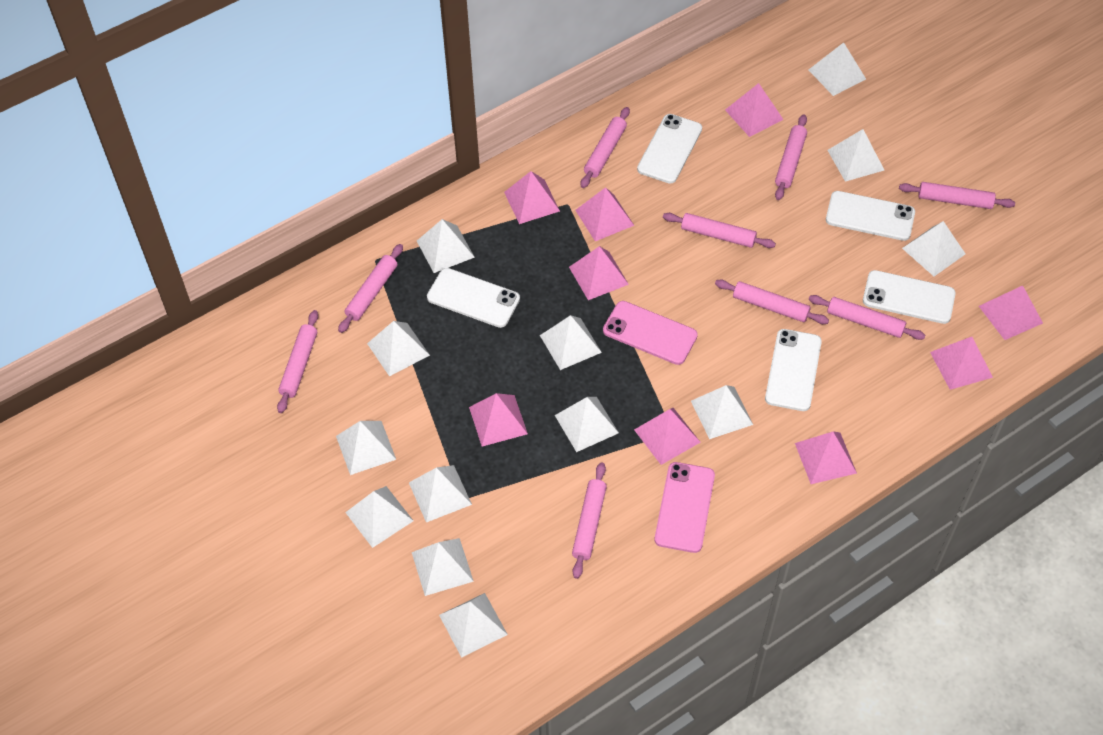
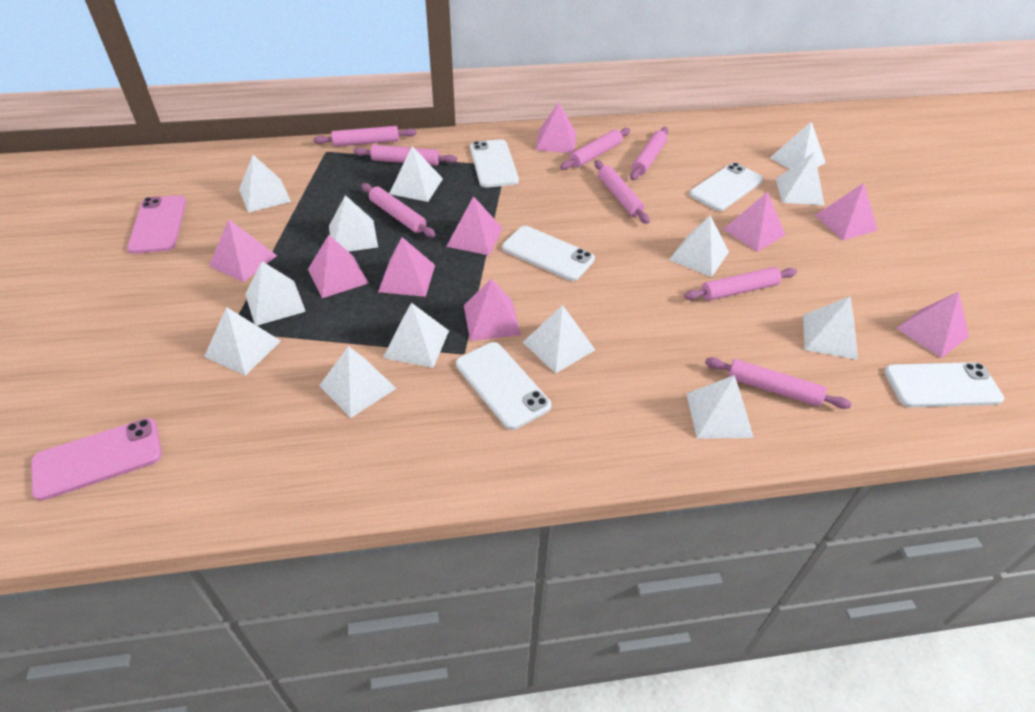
pink rolling pin: [277,310,318,413] [338,244,403,333] [572,462,607,579] [581,107,630,188] [663,213,776,248] [715,279,829,324] [775,114,807,200] [809,295,926,340] [899,182,1015,209] = 9 -> [313,126,416,147] [353,145,457,166] [361,183,435,237] [560,128,630,170] [594,160,650,224] [630,127,668,180] [684,267,797,301] [705,357,851,409] = 8

